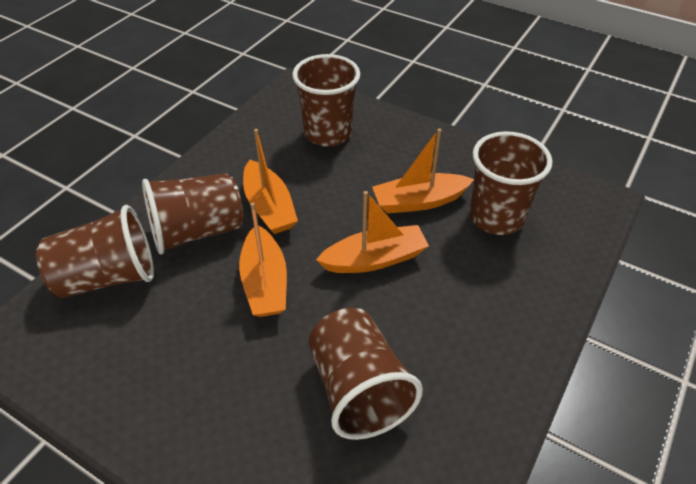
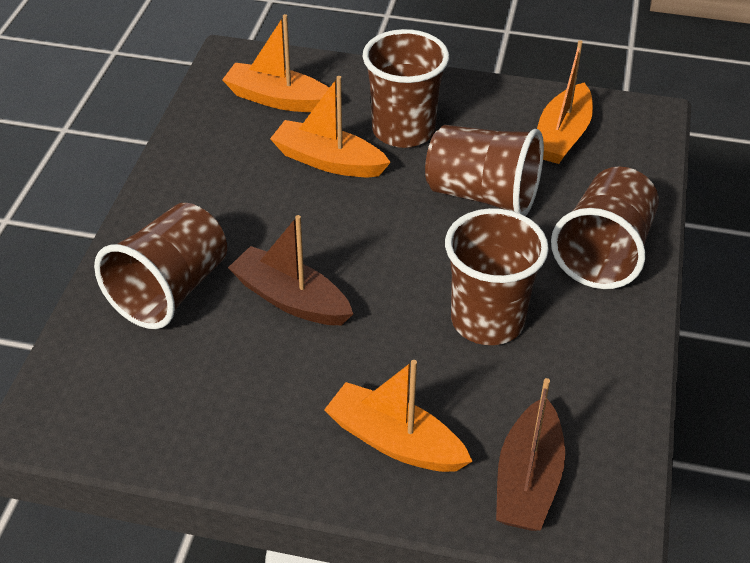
brown boat: none = 0 -> [228,215,353,325] [496,378,565,531] = 2

